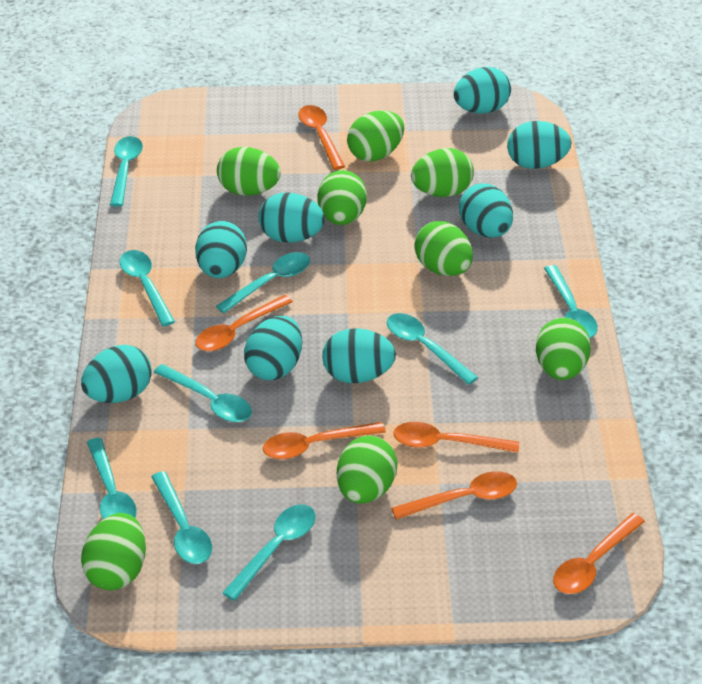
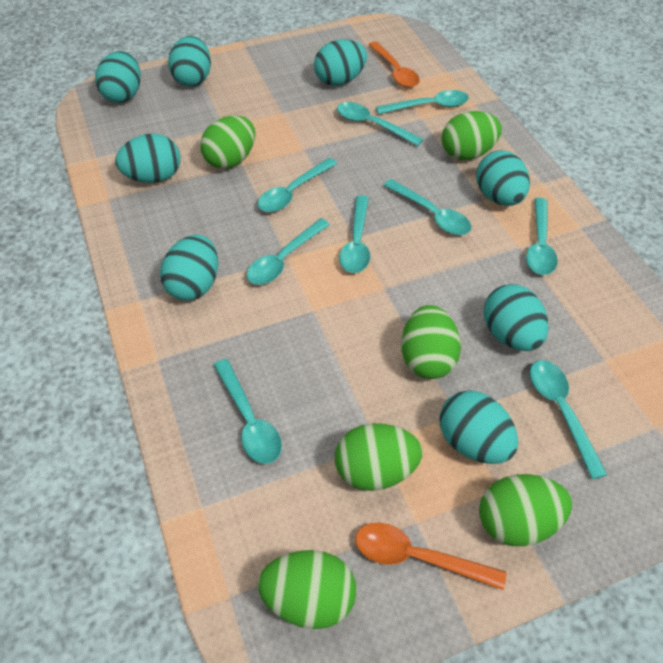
green egg: [81,513,146,590] [217,147,281,196] [317,170,367,225] [337,435,398,504] [347,110,404,162] [411,148,474,197] [414,221,473,276] [536,318,591,380] = 8 -> [200,116,255,169] [258,550,356,629] [335,423,422,491] [401,305,461,379] [442,111,502,160] [479,474,572,546] = 6
orange spoon: [195,295,293,351] [263,422,386,459] [298,105,345,170] [391,471,517,520] [393,422,519,453] [553,513,645,594] = 6 -> [355,523,506,590] [368,41,420,88] = 2

